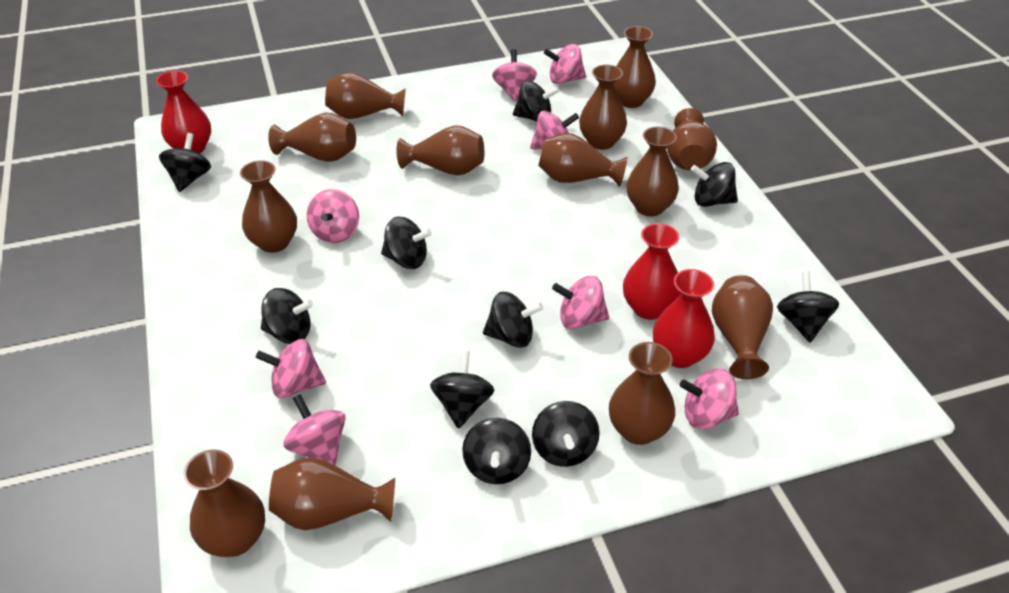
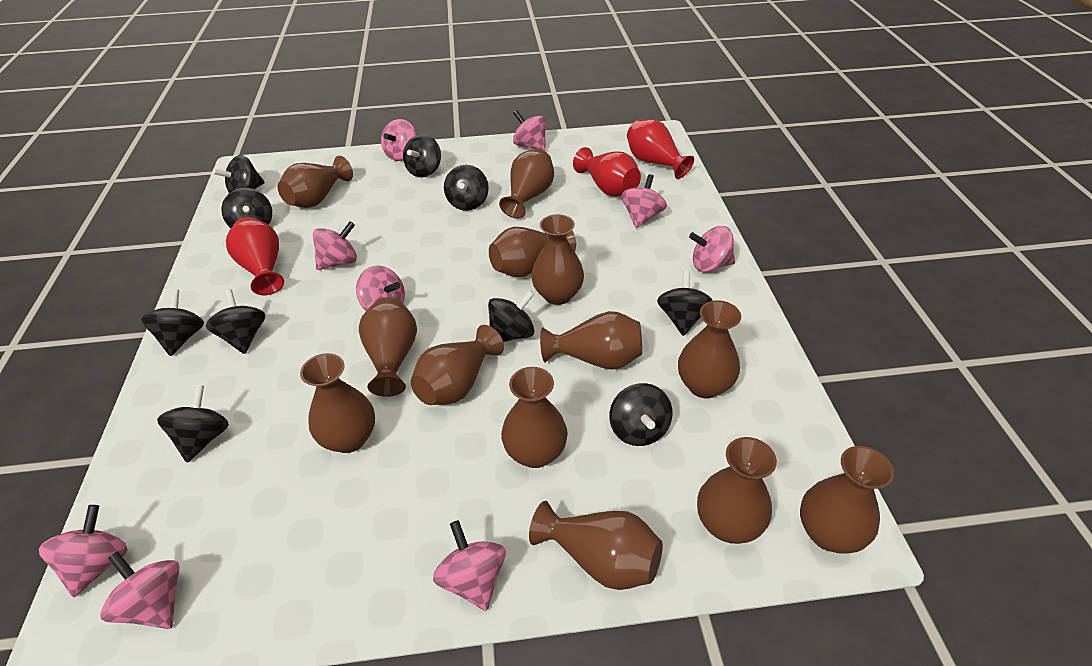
pink spinning top: [256,339,326,398] [283,394,346,466] [307,189,359,243] [492,49,537,102] [530,111,579,150] [544,44,586,84] [552,276,609,329] [680,368,739,429] = 8 -> [39,505,128,597] [100,551,180,629] [313,221,357,270] [356,265,405,311] [381,119,417,161] [433,520,506,611] [513,110,546,151] [621,174,667,228] [689,226,735,272] = 9

